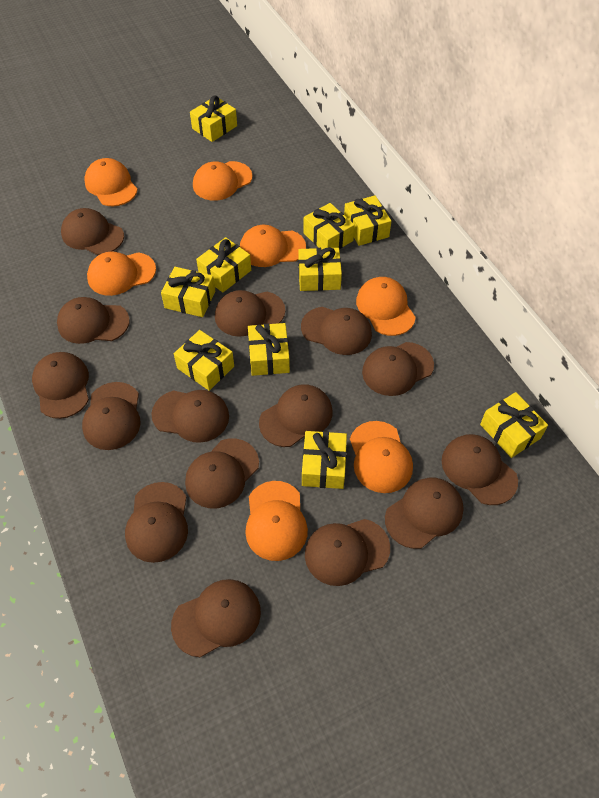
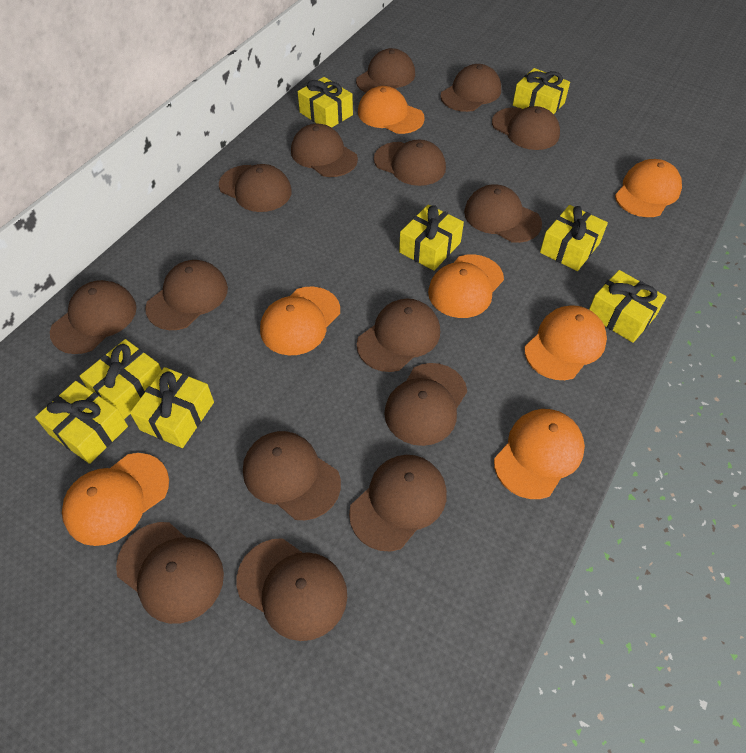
yellow gift: [161,267,215,317] [174,330,234,391] [190,96,237,142] [196,237,251,293] [248,323,290,376] [298,247,342,291] [302,431,347,489] [304,203,355,249] [344,196,391,246] [480,392,548,458] = 10 -> [35,381,128,464] [80,339,162,419] [130,367,214,448] [298,77,353,128] [399,204,464,271] [513,68,570,114] [540,205,608,271] [589,270,667,343] = 8

